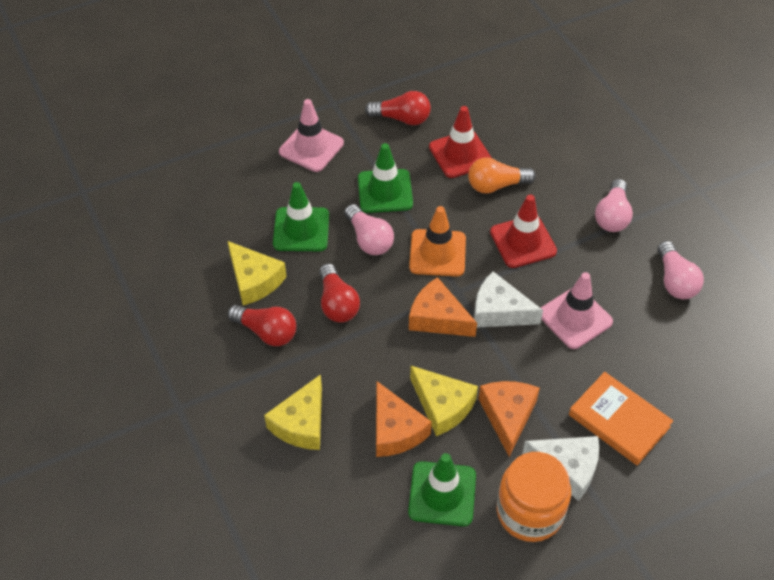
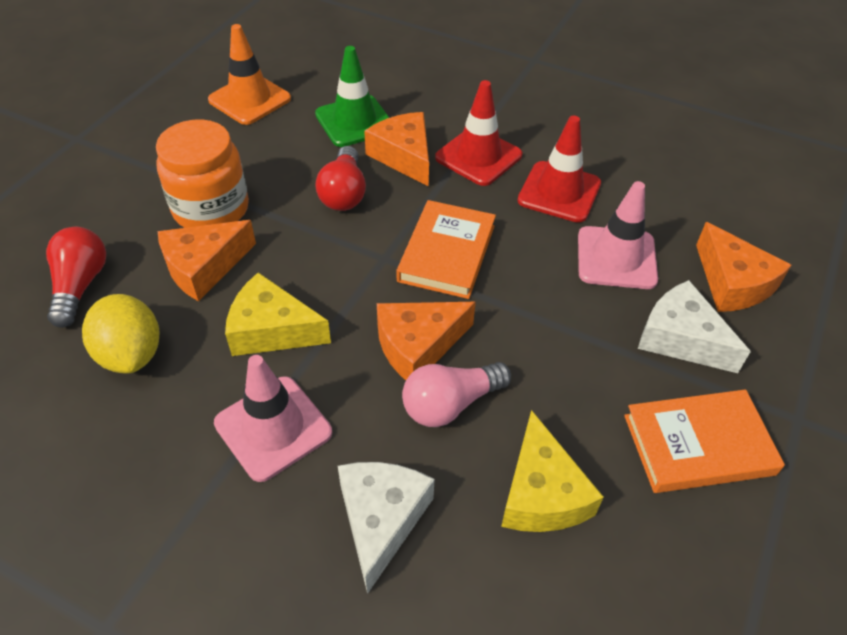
green traffic cone: [273,182,329,251] [358,143,413,213] [408,453,476,526] = 3 -> [315,46,389,147] = 1
orange book: [569,372,673,465] = 1 -> [397,200,496,299] [624,390,785,493] = 2
orange cheese: [376,381,432,457] [409,277,477,337] [478,381,540,457] = 3 -> [158,220,256,301] [364,112,429,187] [377,302,476,380] [696,222,791,312] = 4
orange light bulb: [468,158,536,193] = 1 -> none = 0
pink light bulb: [344,204,394,255] [595,179,633,232] [657,241,704,299] = 3 -> [402,362,511,427] = 1
red light bulb: [228,305,297,346] [319,264,360,323] [365,91,431,125] = 3 -> [46,227,106,328] [315,146,366,211] = 2
yellow cheese: [227,241,287,305] [264,374,322,450] [410,366,478,436] = 3 -> [225,272,331,356] [501,410,604,532] = 2
yellow lemon: none = 0 -> [82,294,159,374] = 1

